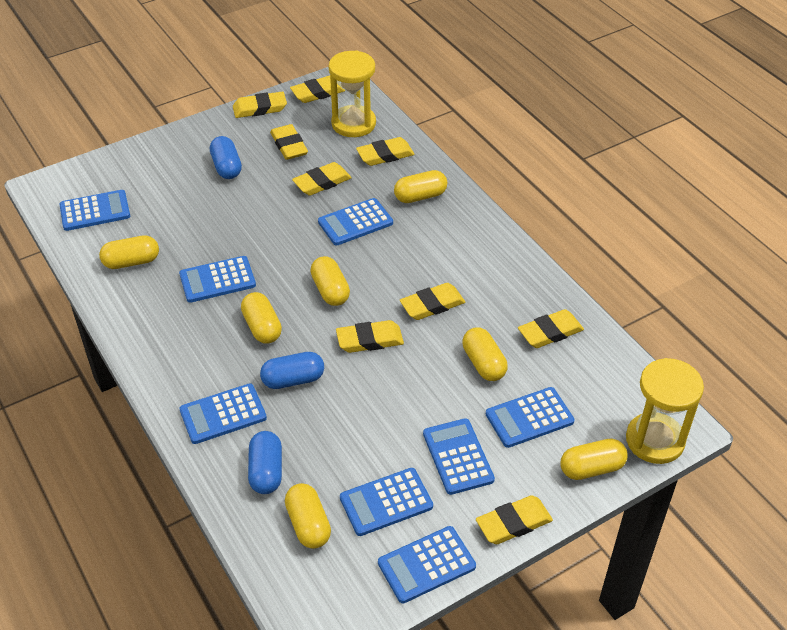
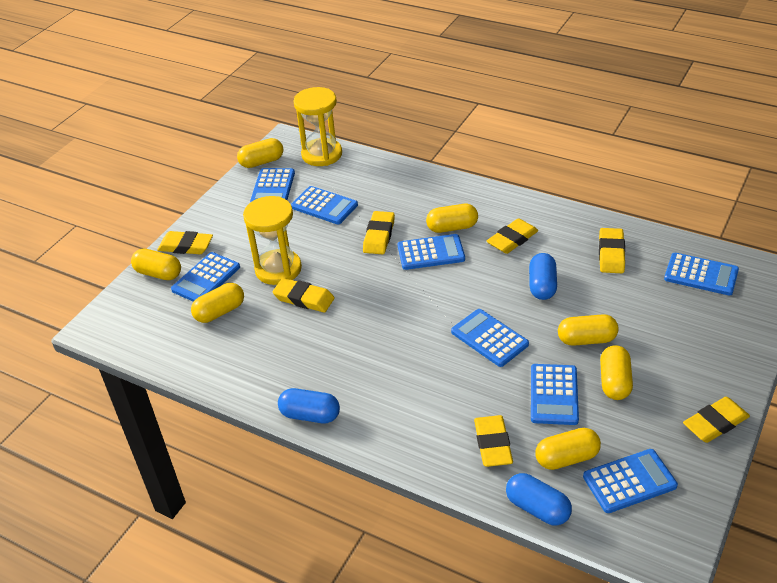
yellow eraser: [233,91,287,118] [270,124,308,160] [290,76,345,103] [292,162,352,196] [336,320,404,353] [356,137,415,166] [400,283,465,320] [476,495,553,544] [518,309,584,348] = 9 -> [157,231,213,254] [273,278,335,312] [363,211,395,254] [474,415,513,467] [487,218,538,254] [599,228,625,273] [683,397,750,443] = 7

